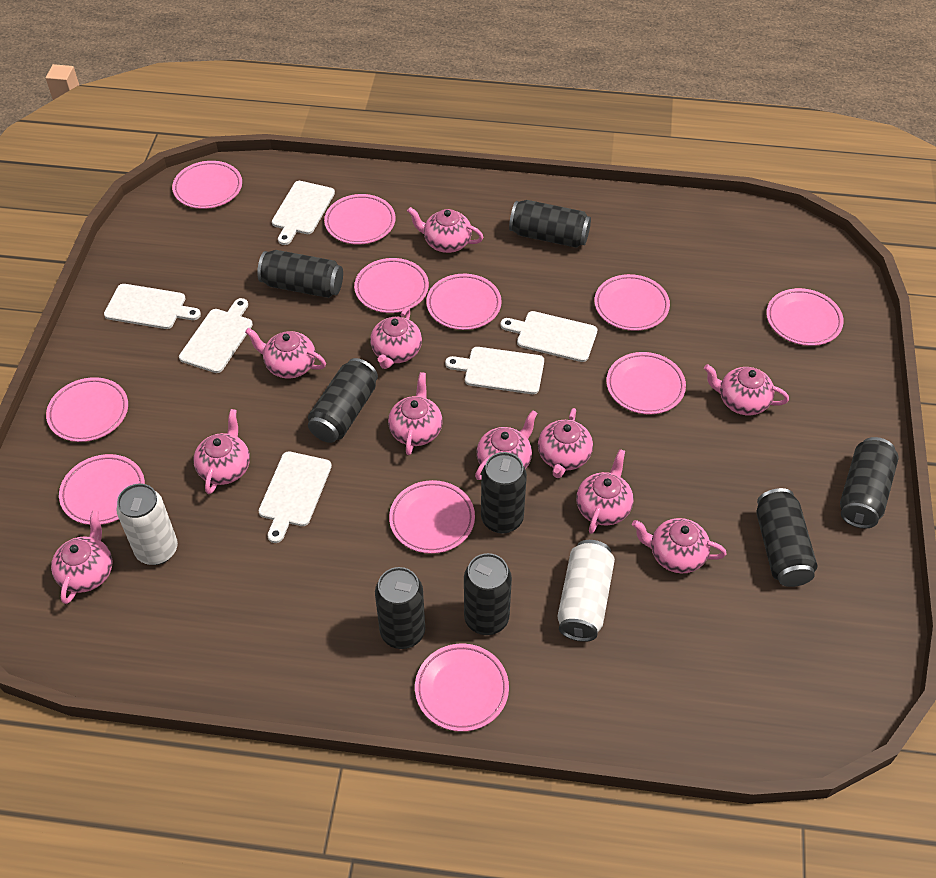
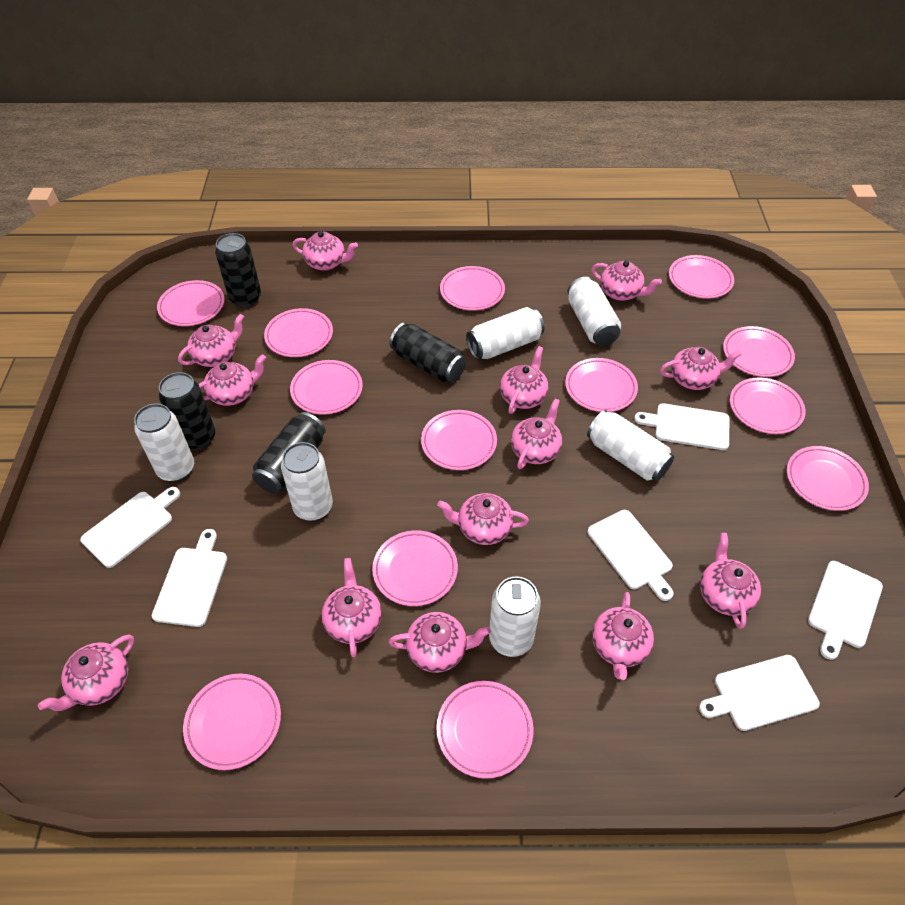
black can: [257,250,343,298] [308,358,378,443] [375,567,425,649] [464,553,512,635] [481,452,527,534] [509,200,591,248] [756,488,817,587] [840,437,899,529] = 8 -> [159,372,215,450] [215,233,261,307] [252,412,326,494] [390,323,466,382] = 4
pink plate: [46,377,128,442] [59,454,145,525] [172,161,242,209] [324,194,396,244] [354,258,429,313] [389,480,475,554] [415,644,509,732] [426,274,502,330] [594,274,670,331] [606,352,686,414] [766,288,844,346] = 11 -> [157,280,225,326] [183,674,281,770] [264,308,333,357] [290,360,363,415] [372,530,458,606] [421,410,497,470] [436,681,534,779] [440,266,505,311] [565,358,638,412] [669,255,734,299] [723,326,795,377] [730,377,806,434] [787,446,869,511] = 13
pink teapot: [51,510,112,604] [193,409,250,494] [245,328,326,379] [370,307,422,369] [388,372,443,455] [407,207,483,253] [475,410,537,480] [538,408,593,478] [576,449,633,534] [632,518,727,574] [704,364,789,415] = 11 -> [38,635,134,711] [178,314,244,367] [198,354,266,406] [293,231,358,271] [322,558,382,657] [389,612,491,673] [437,493,529,545] [500,346,549,414] [511,398,562,469] [592,261,662,301] [592,592,654,680] [660,347,741,390] [700,533,761,629] = 13
white can: [117,484,178,565] [557,540,615,642] = 2 -> [134,404,194,482] [281,442,333,521] [466,307,544,360] [489,576,541,657] [568,277,621,346] [587,410,674,481] = 6

